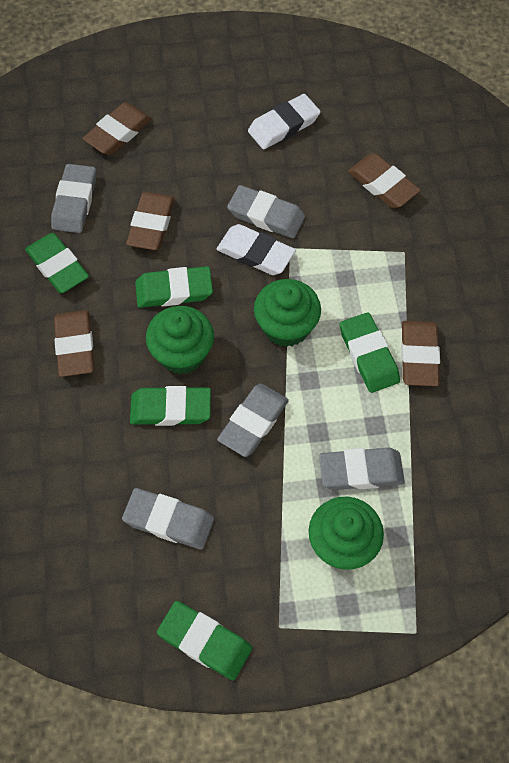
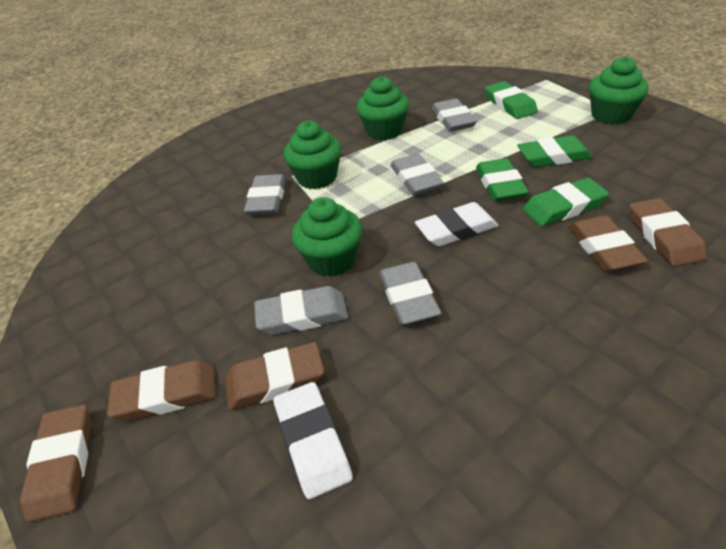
green cupcake: [146,306,214,374] [254,279,321,347] [309,497,384,570] = 3 -> [284,121,341,189] [292,197,362,277] [357,76,409,141] [589,57,649,125] = 4
green eraser: [25,233,89,293] [130,386,211,426] [135,266,213,308] [157,601,252,680] [340,312,400,393] = 5 -> [476,158,529,201] [485,81,538,119] [517,135,593,167] [523,178,609,226] = 4

